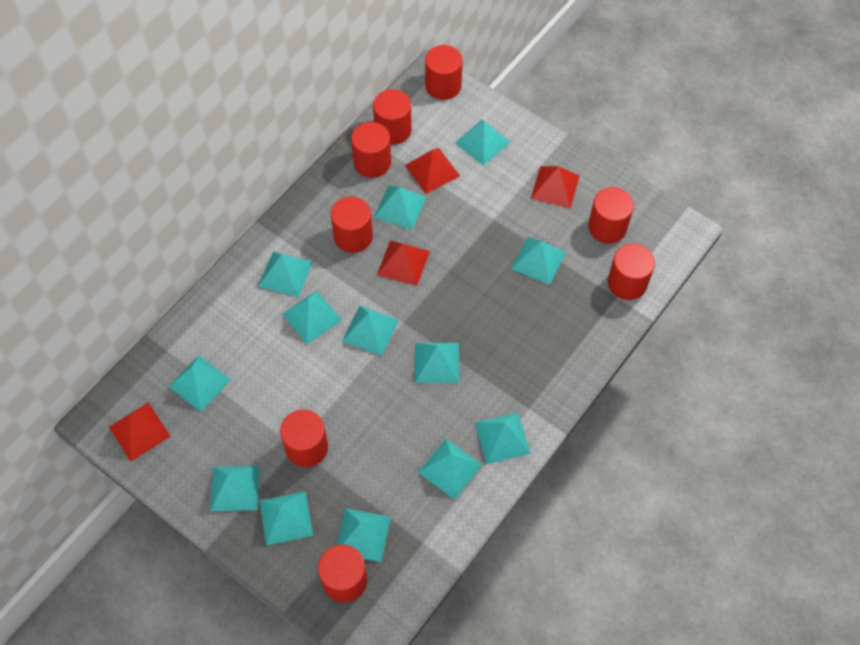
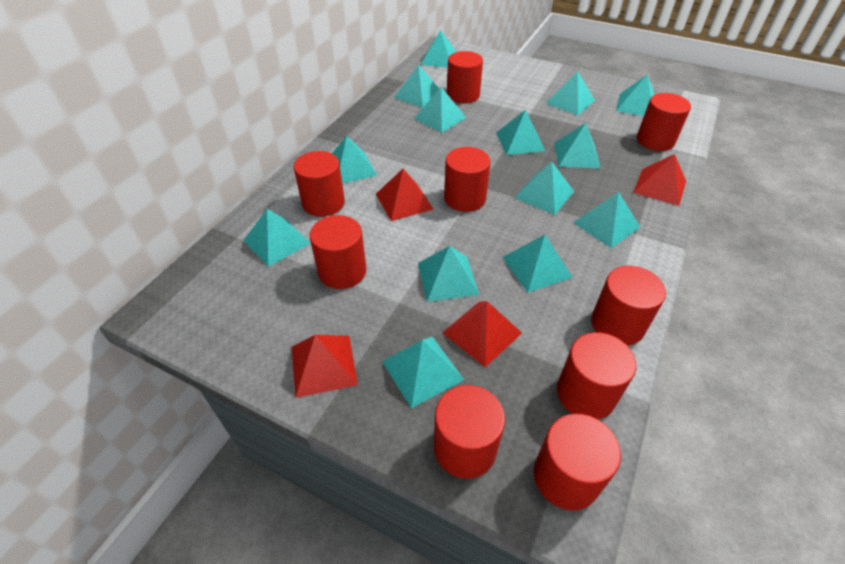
red cylinder: [280,410,328,467] [318,544,368,603] [331,196,373,253] [351,122,391,178] [373,89,412,145] [425,45,463,100] [588,187,634,243] [608,244,655,300] = 8 -> [294,151,345,217] [310,215,366,289] [434,385,505,479] [444,147,491,212] [447,51,483,104] [534,414,621,510] [557,332,636,419] [591,266,666,346] [637,93,691,151] = 9
turquoise pyramid: [168,355,231,412] [210,466,259,511] [258,251,312,297] [259,491,313,546] [282,290,342,344] [337,508,391,562] [342,305,399,356] [374,185,426,230] [415,343,459,383] [418,439,482,500] [455,120,510,166] [475,413,531,464] [511,237,566,285] = 13 -> [243,209,310,267] [332,136,377,184] [382,337,464,408] [394,64,439,108] [414,87,466,133] [418,246,479,302] [421,30,457,68] [496,110,545,155] [502,235,573,292] [514,162,574,215] [546,71,595,115] [554,123,601,168] [573,192,640,248] [616,75,655,116] = 14

